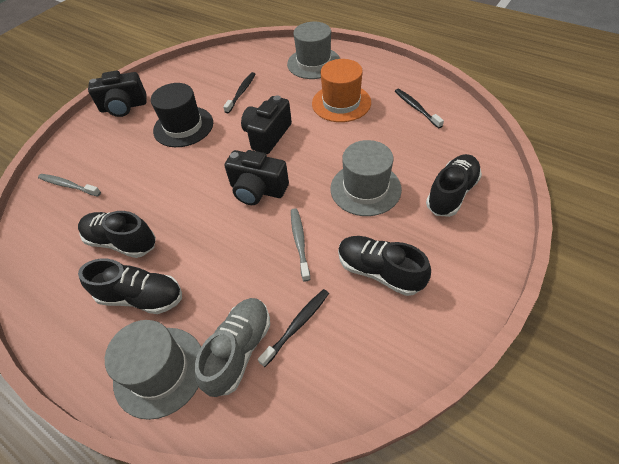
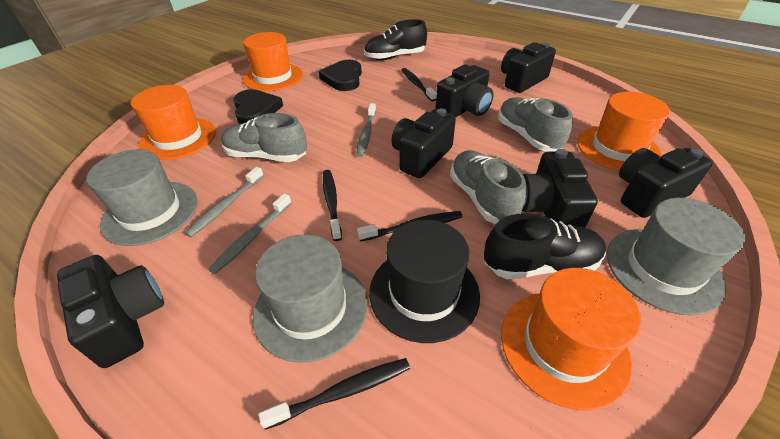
black camera: [88,70,147,117] [224,150,289,205] [241,95,292,154] = 3 -> [57,255,164,368] [391,108,456,178] [435,64,494,117] [501,42,556,93] [522,149,598,228] [619,148,713,218] = 6
black heart: none = 0 -> [233,89,283,124] [318,60,362,91] = 2
black shoe: [78,211,156,258] [78,259,182,314] [338,236,431,296] [426,154,482,217] = 4 -> [364,19,427,60] [484,213,606,279] = 2
black toothbrush: [223,72,255,113] [258,289,329,367] [395,89,444,128] = 3 -> [259,358,410,430] [323,170,342,241] [357,211,463,241] [401,68,436,102] = 4
grey shoe: [195,298,270,397] = 1 -> [221,113,307,162] [450,150,526,224] [498,97,573,152] = 3
grey toothbrush: [38,174,101,197] [291,208,310,281] = 2 -> [185,167,264,237] [208,194,292,274] [356,103,376,157] = 3
orange hat: [312,59,371,122] = 1 -> [131,85,216,160] [243,32,303,91] [501,268,641,411] [577,92,670,171] = 4

